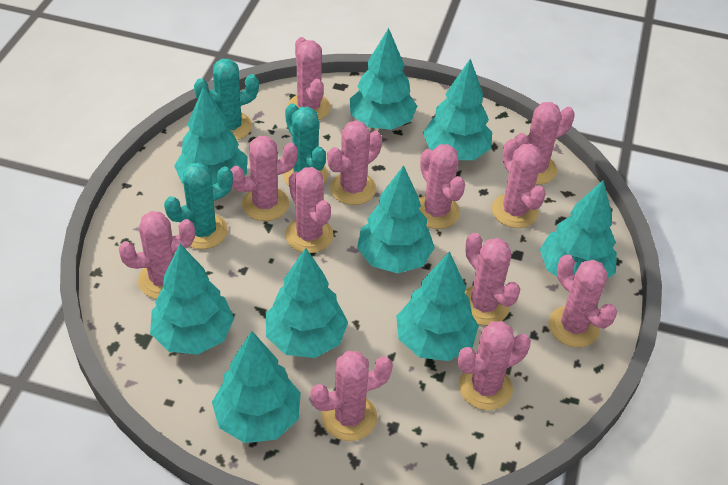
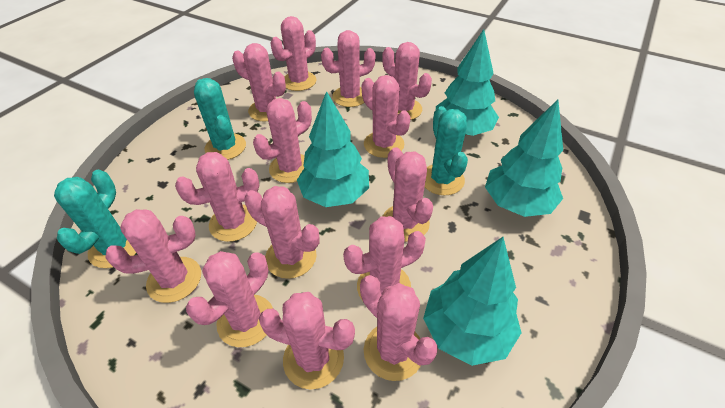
pink cactus: [118,211,195,299] [231,136,298,221] [285,167,334,253] [288,37,331,120] [310,351,393,441] [327,120,382,205] [419,144,465,229] [458,321,531,410] [465,233,520,326] [492,139,546,228] [514,102,575,185] [548,254,617,347] = 12 -> [106,209,201,303] [175,152,259,242] [186,251,273,347] [232,43,286,122] [244,186,320,279] [253,98,312,183] [259,292,355,389] [271,16,316,91] [321,30,376,107] [343,216,426,301] [360,275,438,381] [362,75,411,158] [382,42,432,120] [382,147,433,242] = 14
turquoise tree: [150,244,234,355] [174,86,247,185] [212,331,301,443] [266,248,348,358] [350,28,417,130] [357,165,435,273] [396,251,479,361] [423,58,492,160] [540,180,617,279] = 9 -> [297,91,369,207] [423,237,521,366] [436,29,499,136] [485,99,563,217] = 4

